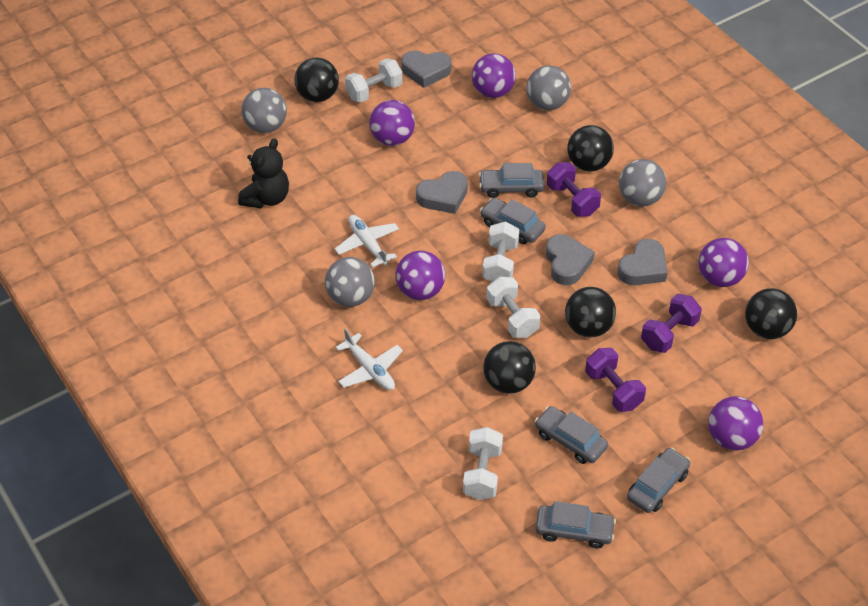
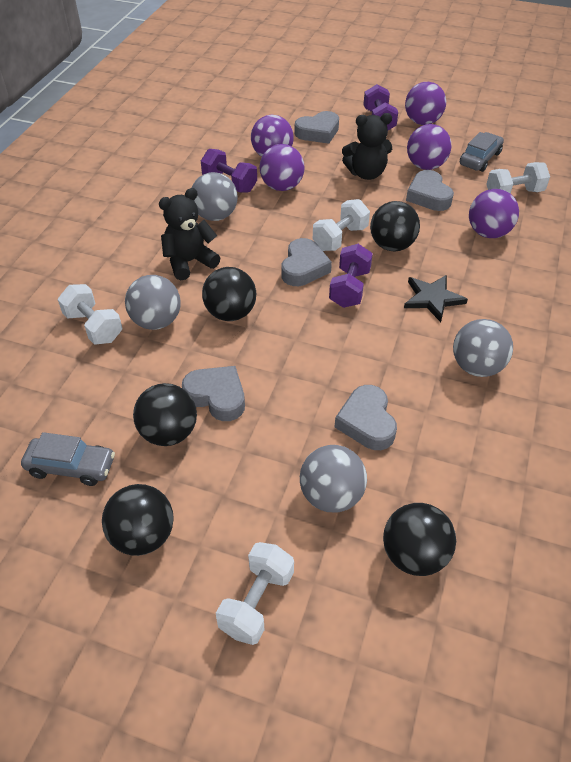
black star: none = 0 -> [404,275,468,322] = 1
black teddy bear: [238,138,289,208] = 1 -> [159,188,220,280] [342,113,392,180] = 2
grey car: [479,163,544,198] [480,198,546,244] [535,406,608,464] [536,501,616,548] [627,447,690,513] = 5 -> [21,432,115,486] [460,132,504,172] = 2
grey heart: [401,50,452,88] [416,171,468,214] [546,234,595,285] [618,239,667,285] = 4 -> [182,366,245,421] [281,238,332,286] [295,111,339,144] [335,385,397,450] [406,170,454,211] = 5
white plane: [335,215,399,268] [335,328,403,390] = 2 -> none = 0

